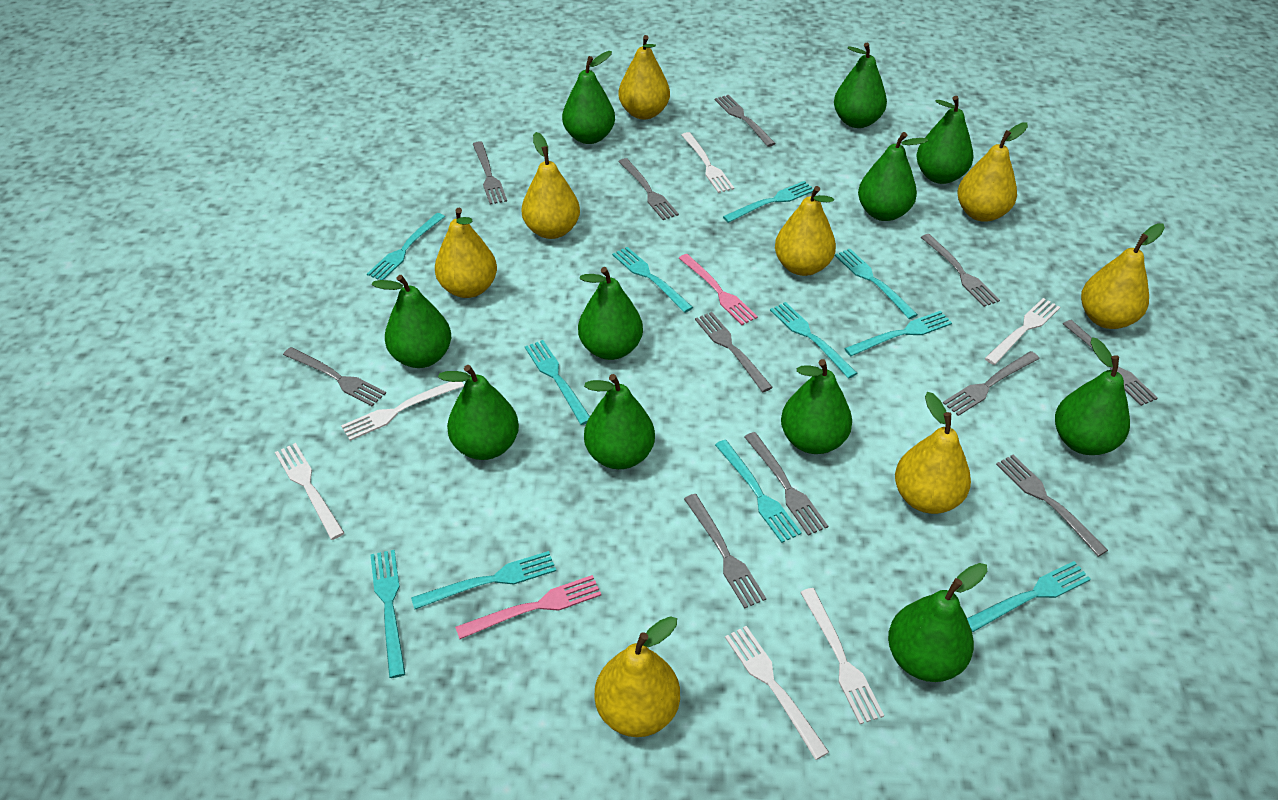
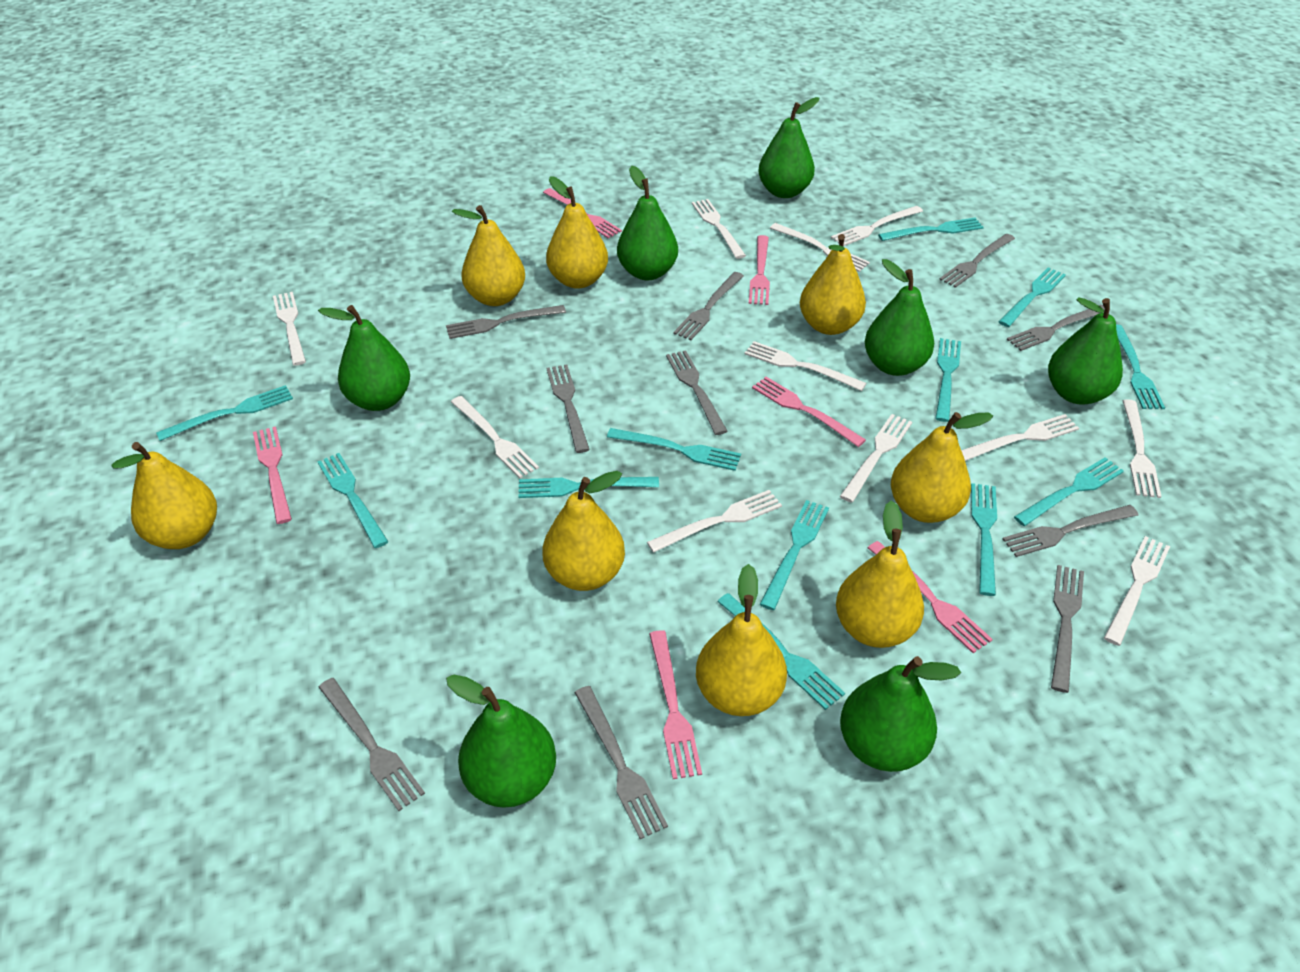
green pear: [371,275,451,368] [438,365,519,460] [562,51,615,144] [578,267,643,360] [584,374,655,469] [781,359,852,454] [834,42,887,128] [858,132,928,221] [888,563,987,682] [916,96,974,184] [1055,337,1130,455] = 11 -> [318,305,410,411] [446,675,556,808] [617,166,678,280] [758,97,819,198] [840,656,961,772] [865,259,934,376] [1048,297,1123,404] = 7
grey fork: [283,347,386,406] [473,141,507,205] [618,158,679,220] [684,494,766,608] [695,312,773,392] [715,95,776,147] [744,432,828,536] [921,234,1000,307] [943,351,1040,416] [996,455,1108,557] [1063,320,1158,406] = 11 -> [318,678,425,811] [446,305,566,339] [546,364,590,453] [574,686,668,839] [666,350,728,435] [673,272,744,340] [939,234,1015,288] [1003,505,1138,557] [1007,305,1105,351] [1051,565,1084,693] = 10
pink fork: [455,575,601,639] [679,254,758,325] = 2 -> [253,426,292,524] [543,188,622,238] [649,630,702,779] [749,235,770,305] [752,377,866,447] [868,541,993,653] = 6
turquoise fork: [367,213,445,280] [370,550,405,678] [411,551,556,609] [525,340,590,425] [612,247,693,313] [715,440,802,543] [723,181,814,223] [770,302,858,379] [835,248,918,319] [844,311,952,356] [967,561,1091,632] = 11 -> [156,385,293,441] [317,453,389,548] [518,477,659,498] [607,428,741,471] [717,593,845,710] [759,500,829,610] [878,218,984,241] [935,338,961,422] [971,483,997,596] [998,267,1066,327] [1014,457,1124,526] [1116,325,1165,409] = 12
white fork: [275,443,344,540] [341,382,464,441] [682,132,734,193] [725,626,829,760] [800,588,885,724] [985,298,1060,365] = 6 -> [273,292,306,366] [451,396,539,478] [647,490,782,553] [692,199,746,259] [745,341,866,391] [770,223,870,272] [831,206,923,246] [840,414,912,503] [961,414,1079,461] [1104,536,1170,646] [1123,399,1162,498] = 11

